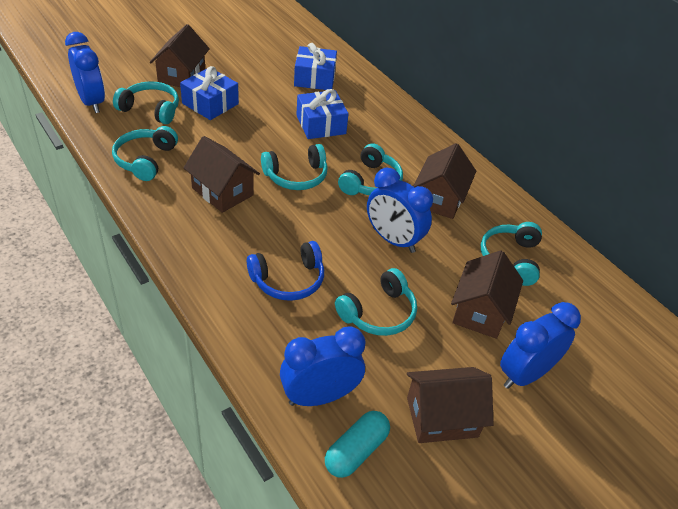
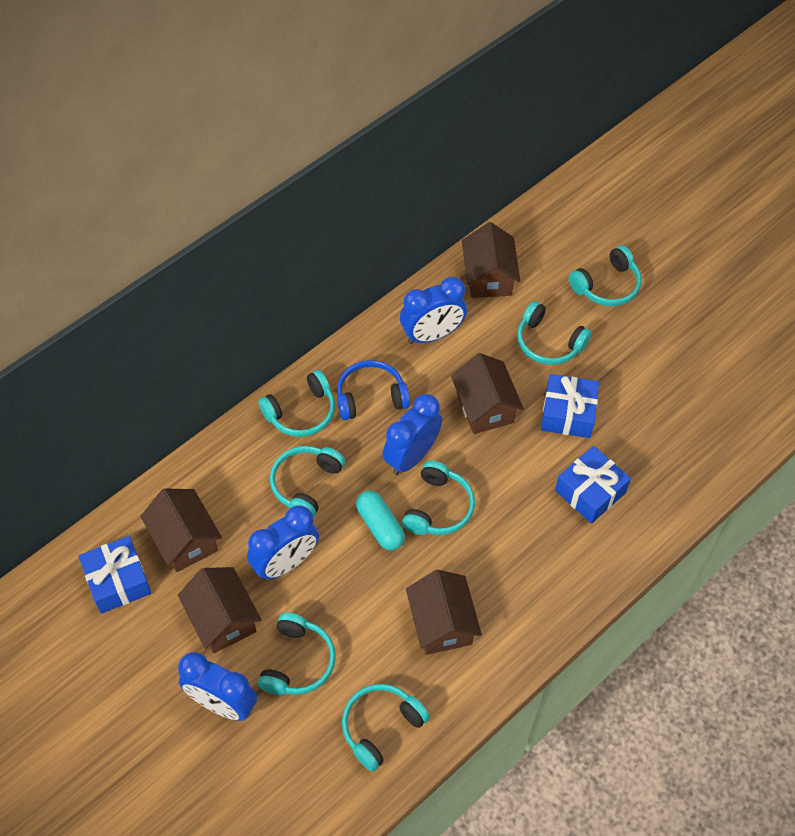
turquoise headphones: [112,126,178,181] [113,81,179,124] [261,144,328,190] [335,268,417,336] [338,143,403,195] [481,222,542,286] = 6 -> [258,370,335,437] [258,613,336,695] [270,446,345,518] [342,684,430,772] [402,460,475,535] [517,301,592,365] [569,245,641,306] = 7

